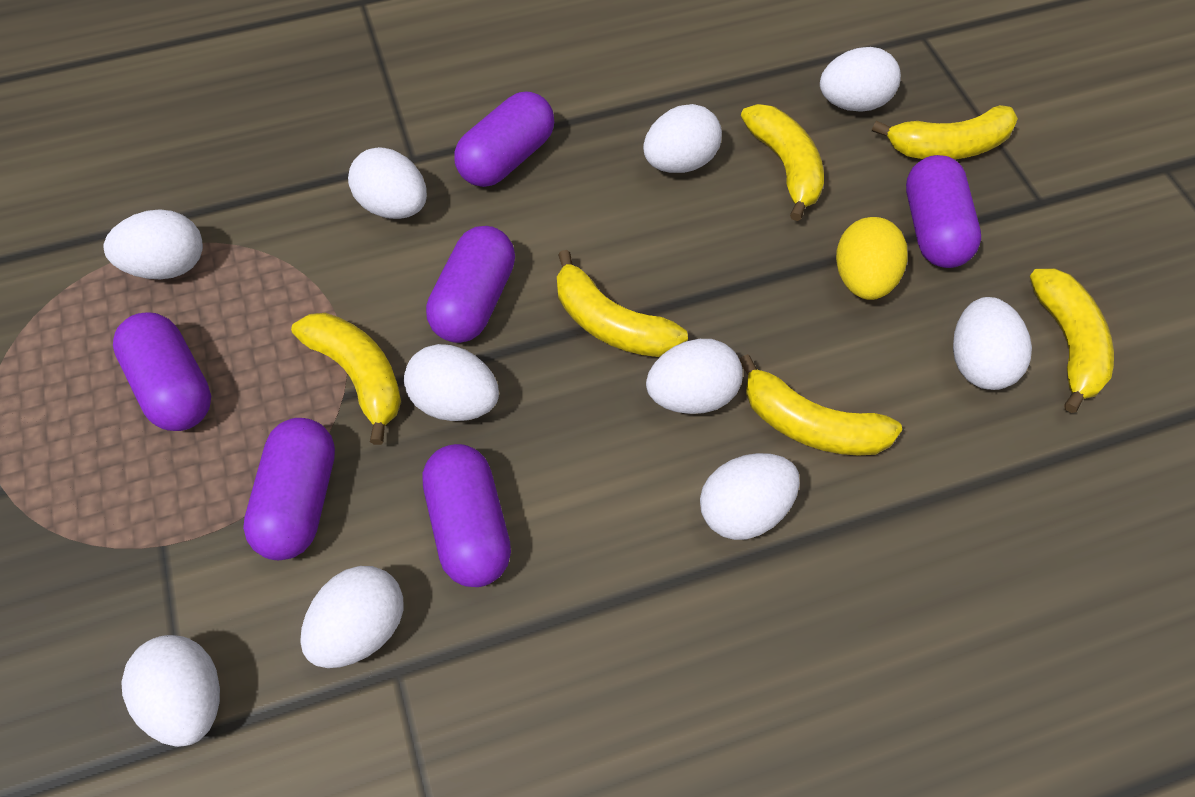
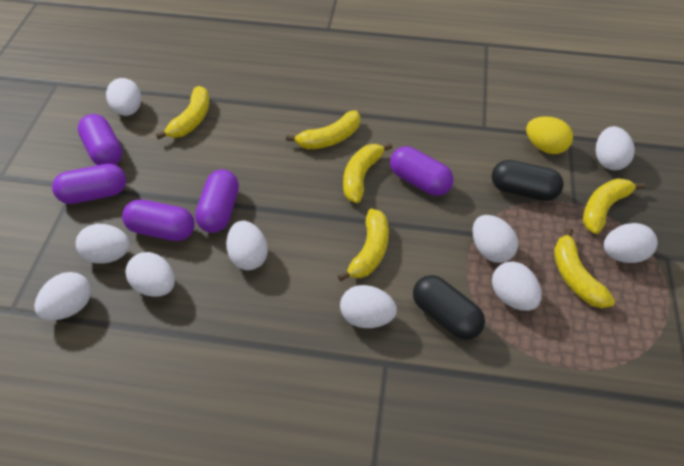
black capsule: none = 0 -> [413,275,485,340] [492,160,564,201] = 2
purple capsule: [113,312,211,431] [243,418,335,560] [423,444,511,587] [426,226,515,343] [454,91,554,187] [906,155,981,268] = 6 -> [52,164,126,204] [78,114,123,165] [122,200,195,241] [195,170,239,233] [390,146,454,196] = 5

